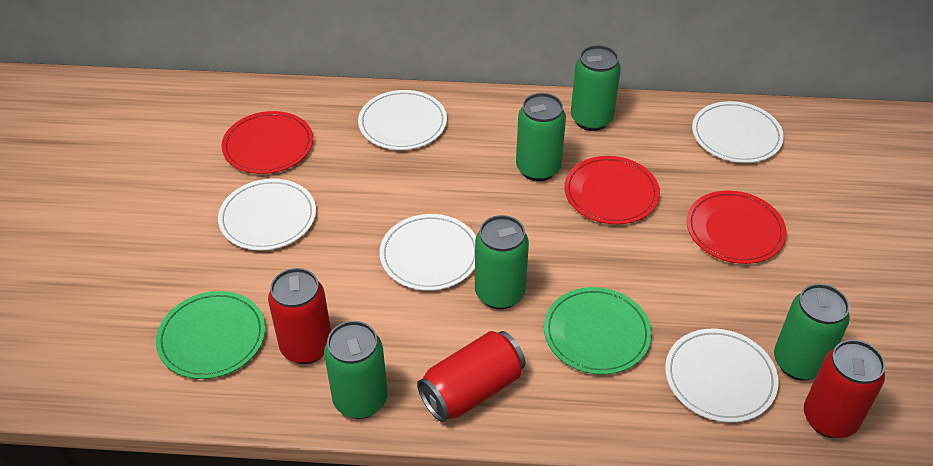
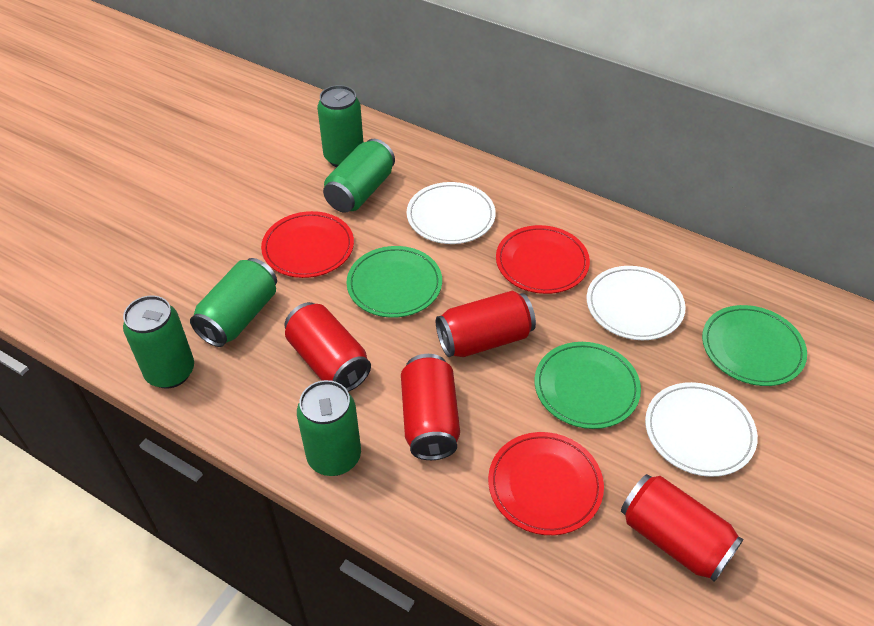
green plate: [156,291,265,379] [544,287,652,375] = 2 -> [347,246,442,318] [535,342,641,429] [702,305,807,386] = 3
red can: [268,268,331,364] [417,331,525,422] [804,340,885,438] = 3 -> [284,302,371,392] [401,354,460,460] [436,290,536,357] [621,474,744,582] = 4
white plate: [218,179,316,251] [358,90,447,150] [379,214,476,291] [665,329,779,422] [692,101,784,163] = 5 -> [407,182,496,244] [587,266,686,340] [645,382,758,477] = 3

